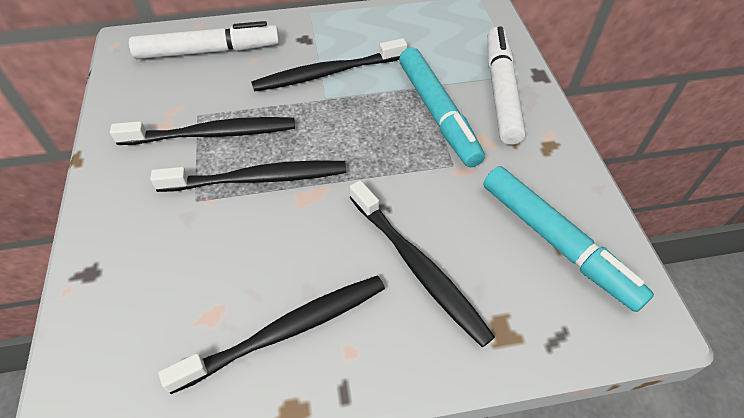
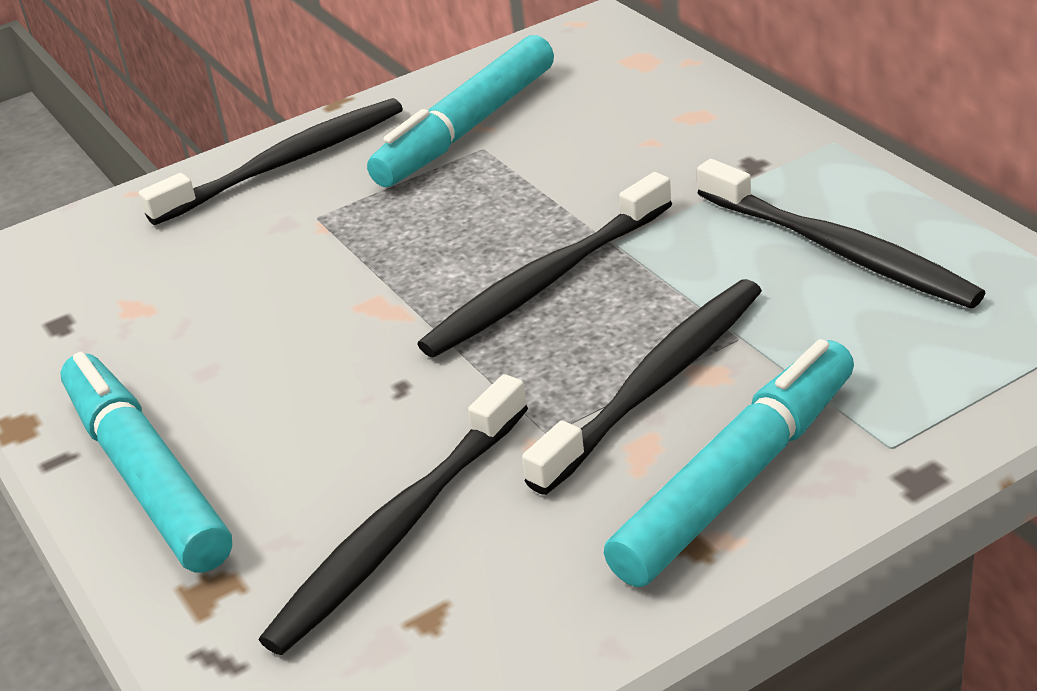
turquoise marker: [399,47,485,167] [483,166,654,312] = 2 -> [61,351,232,573] [367,35,554,187] [604,339,854,587] = 3
white marker: [129,21,280,59] [487,27,526,145] = 2 -> none = 0

